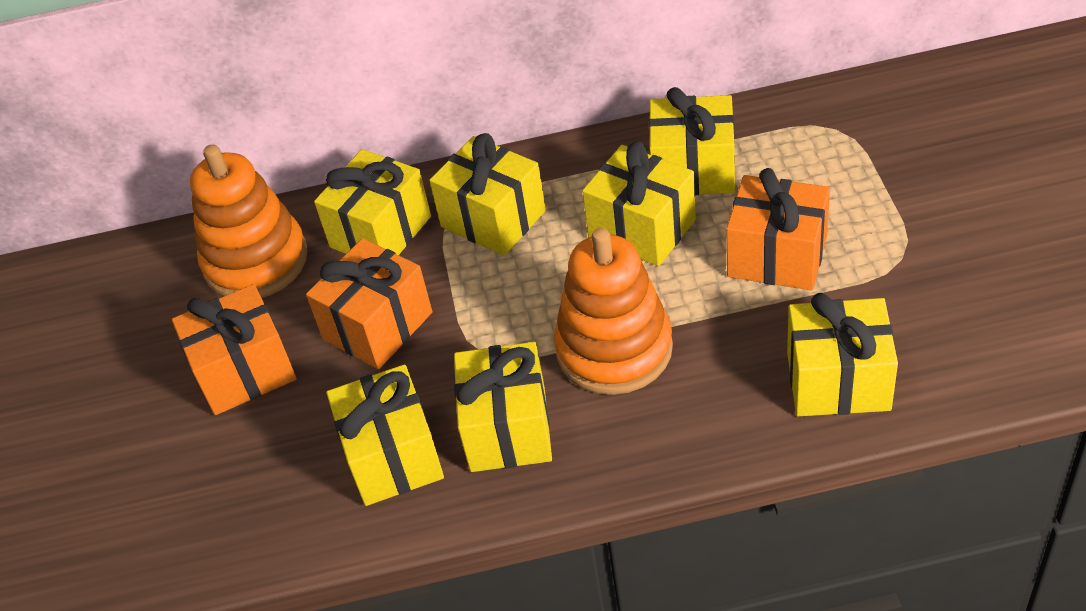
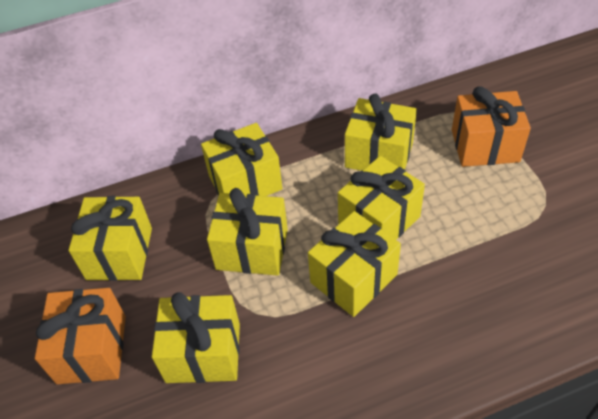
orange gift: [172,284,297,415] [306,238,432,369] [726,168,830,291] = 3 -> [35,288,126,384] [452,86,531,167] = 2
orange stacking toy: [190,144,308,298] [554,228,673,395] = 2 -> none = 0

